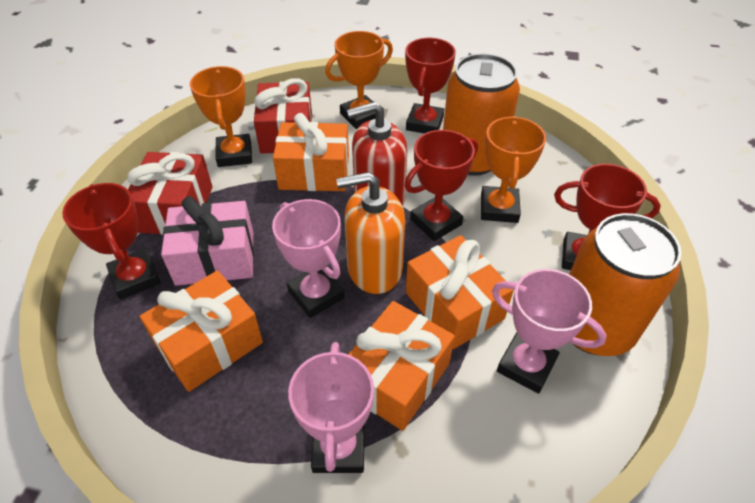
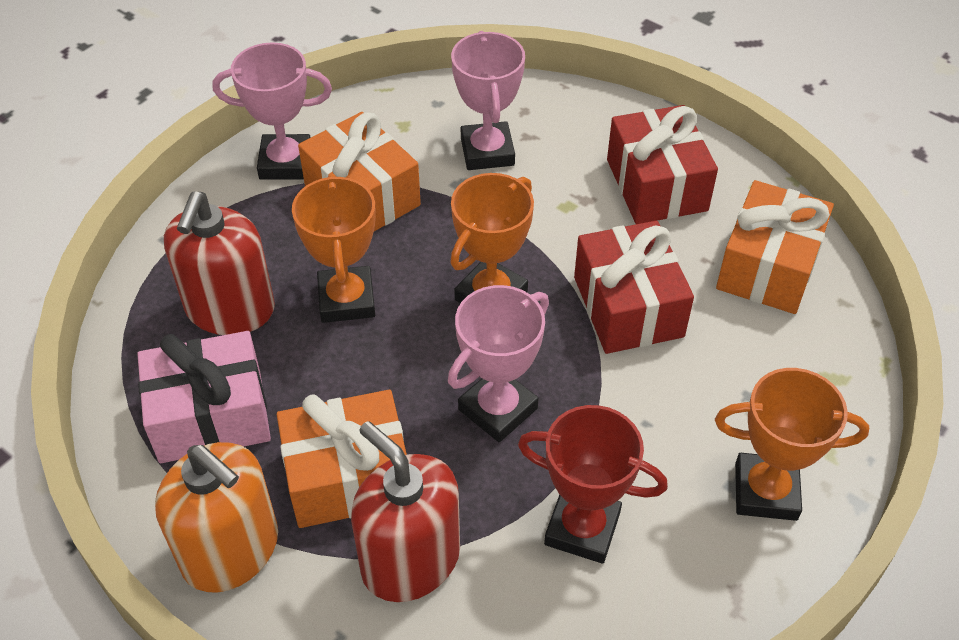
orange can: [443,53,520,176] [569,213,682,356] = 2 -> none = 0
orange gift: [140,271,263,392] [273,113,349,191] [348,301,455,431] [406,235,514,349] = 4 -> [277,390,407,528] [298,112,421,231] [716,180,834,314] = 3
red soap dispenser: [347,101,407,206] = 1 -> [164,192,275,335] [351,421,460,602] = 2
red trophy: [62,183,161,300] [405,38,456,134] [405,130,478,241] [554,164,661,270] = 4 -> [518,405,668,564] = 1

